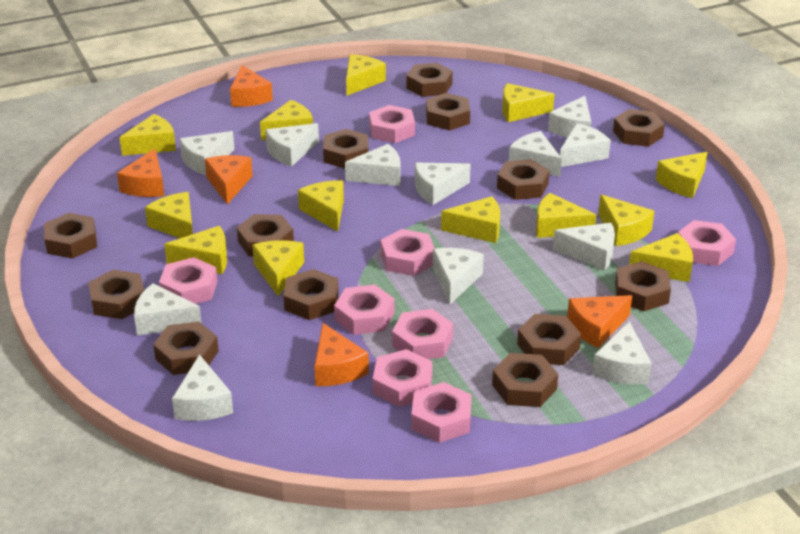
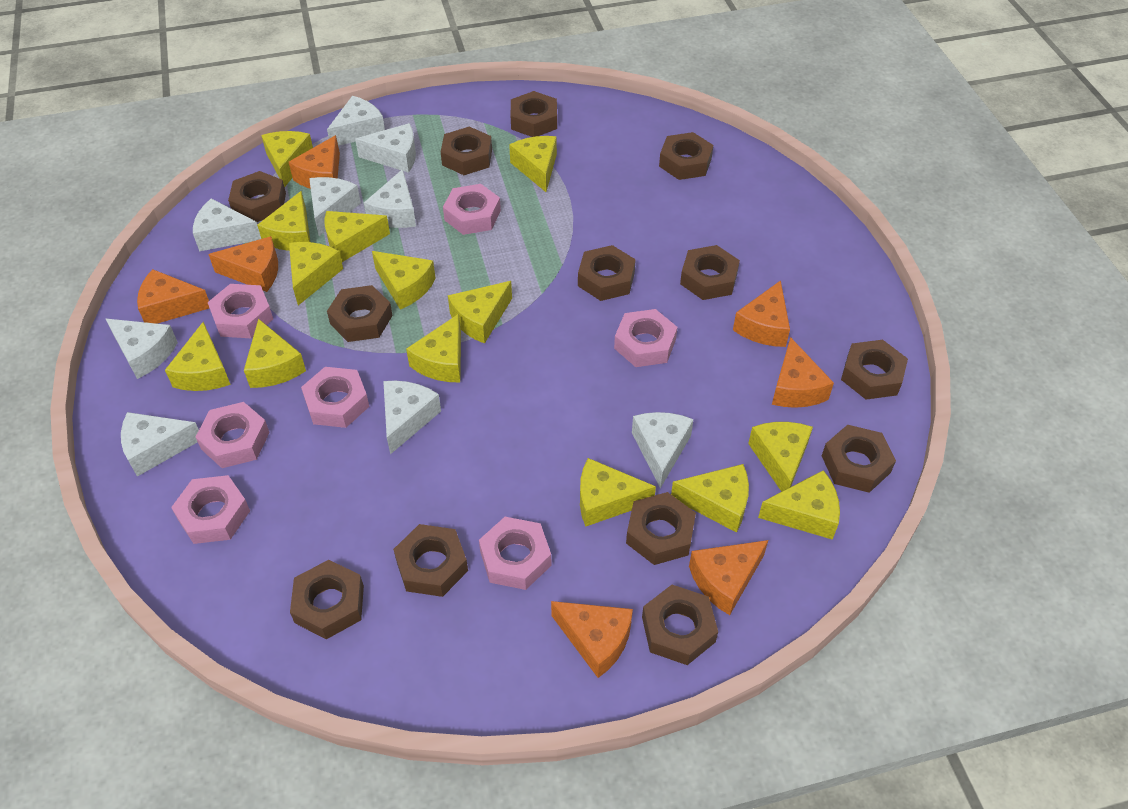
orange cheese: [117,149,164,197] [205,155,253,204] [230,65,273,107] [314,323,369,386] [567,295,632,348] = 5 -> [137,269,209,324] [208,236,278,292] [289,135,340,189] [551,601,633,678] [689,540,768,615] [733,280,790,347] [772,337,834,408] = 7
pink nut: [159,257,217,304] [334,285,395,335] [369,105,415,143] [373,349,433,407] [381,229,435,276] [392,309,453,359] [411,382,472,443] [678,220,736,266] = 8 -> [171,475,250,544] [196,402,270,468] [208,284,273,338] [301,367,369,428] [443,184,501,235] [479,517,551,590] [614,309,678,367] = 7
white cheese: [134,283,202,336] [172,354,233,421] [179,131,235,175] [265,123,319,167] [345,144,401,186] [415,163,471,205] [433,248,484,304] [509,131,562,177] [548,96,591,138] [553,223,615,271] [560,123,611,167] [592,321,652,385] = 12 -> [106,319,178,379] [121,412,199,477] [193,198,261,251] [309,177,361,236] [327,96,385,146] [355,123,416,173] [364,169,416,228] [383,381,441,454] [632,412,694,488] = 9
yellow cheese: [119,114,176,156] [145,192,193,238] [164,226,227,274] [252,240,304,297] [260,100,313,140] [298,181,344,232] [346,54,386,96] [441,196,500,243] [502,83,555,122] [536,193,596,238] [598,194,654,246] [629,233,693,282] [656,152,708,198] = 13 -> [165,322,231,391] [244,319,306,388] [257,191,310,251] [261,131,313,187] [289,242,343,305] [325,211,390,262] [372,251,436,309] [406,314,461,382] [448,281,512,343] [509,136,557,192] [580,458,656,527] [671,464,749,533] [748,422,813,492] [758,470,840,540] = 14

